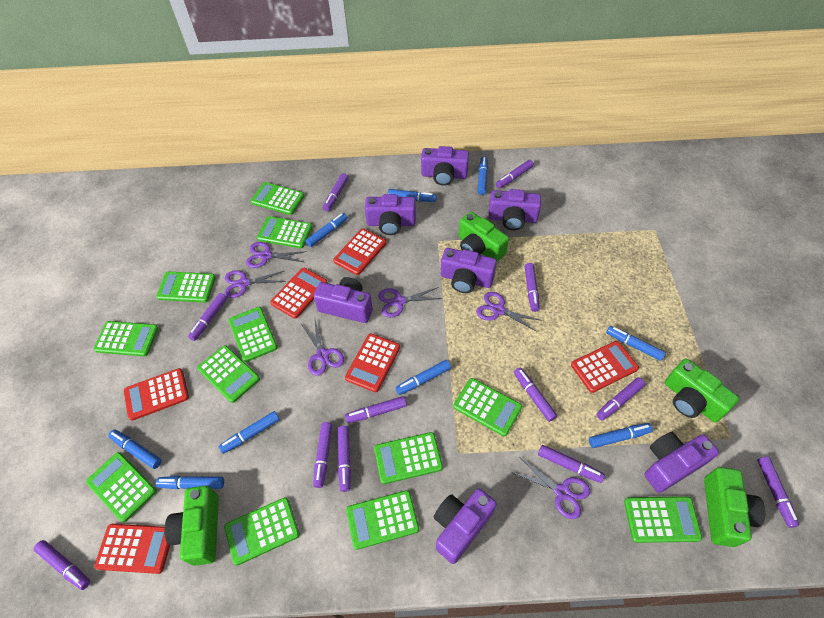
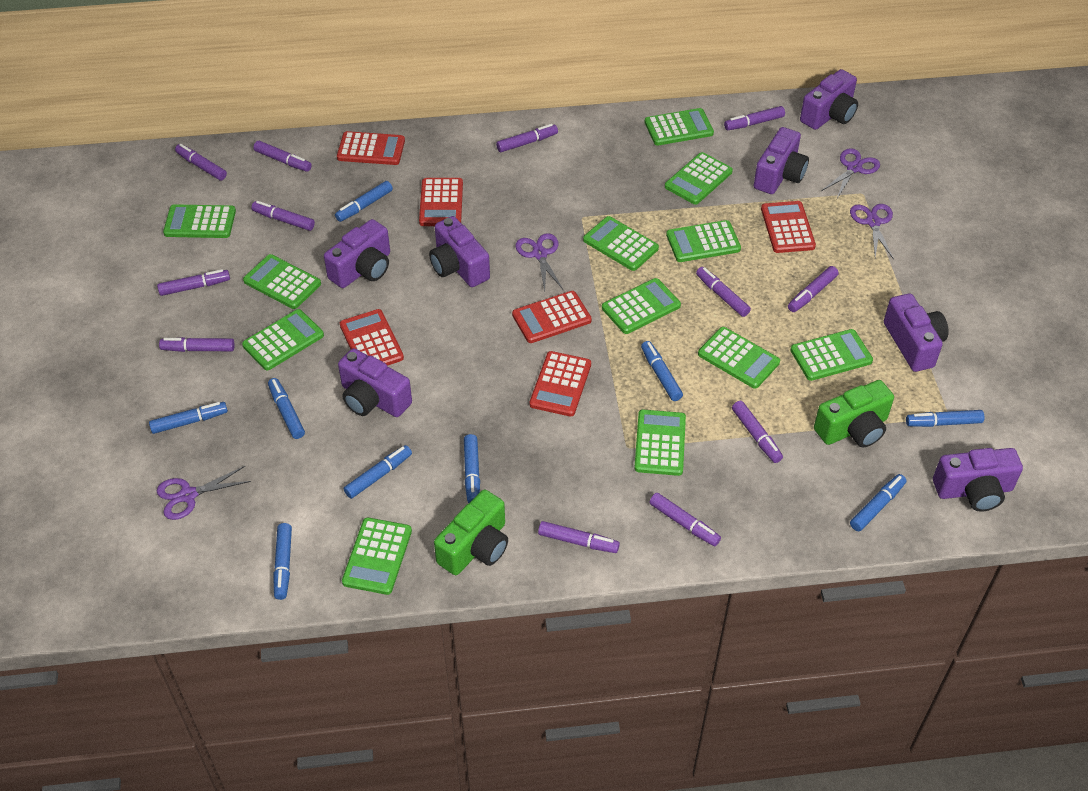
green camera: [164,486,219,566] [459,212,509,262] [665,358,739,423] [704,467,765,547] = 4 -> [434,490,508,575] [814,380,894,448] = 2
purple scissors: [225,270,286,298] [246,242,307,268] [301,320,344,376] [378,287,443,317] [476,292,543,332] [511,458,590,519] = 6 -> [157,466,251,520] [515,233,563,291] [821,148,880,198] [850,204,894,260] = 4

